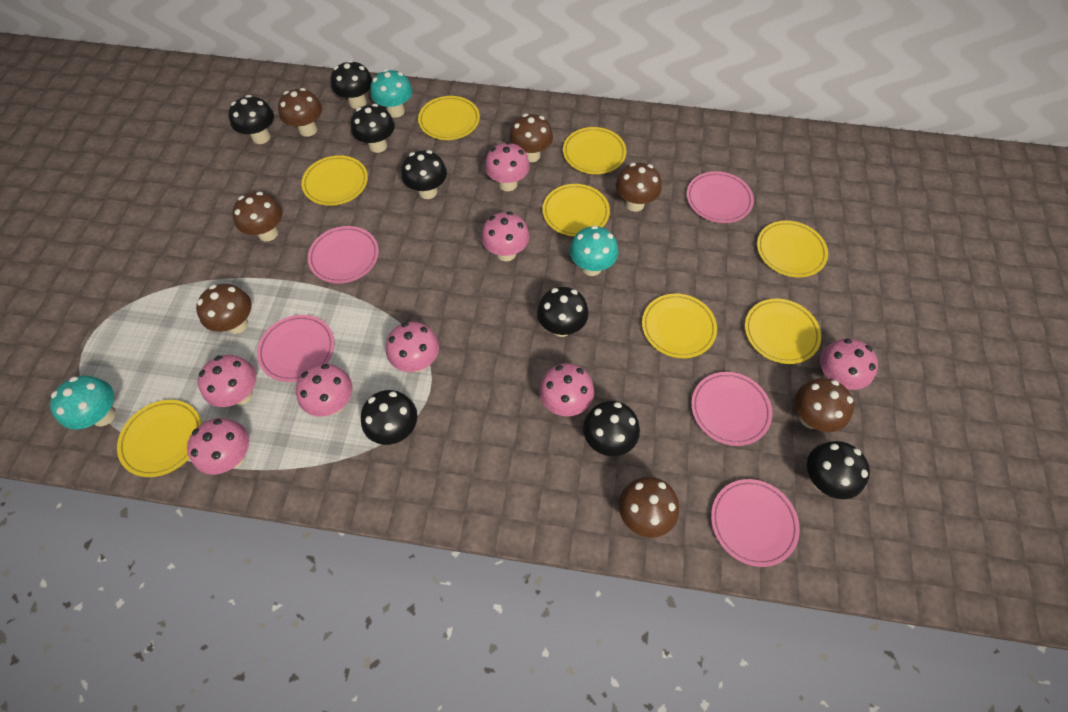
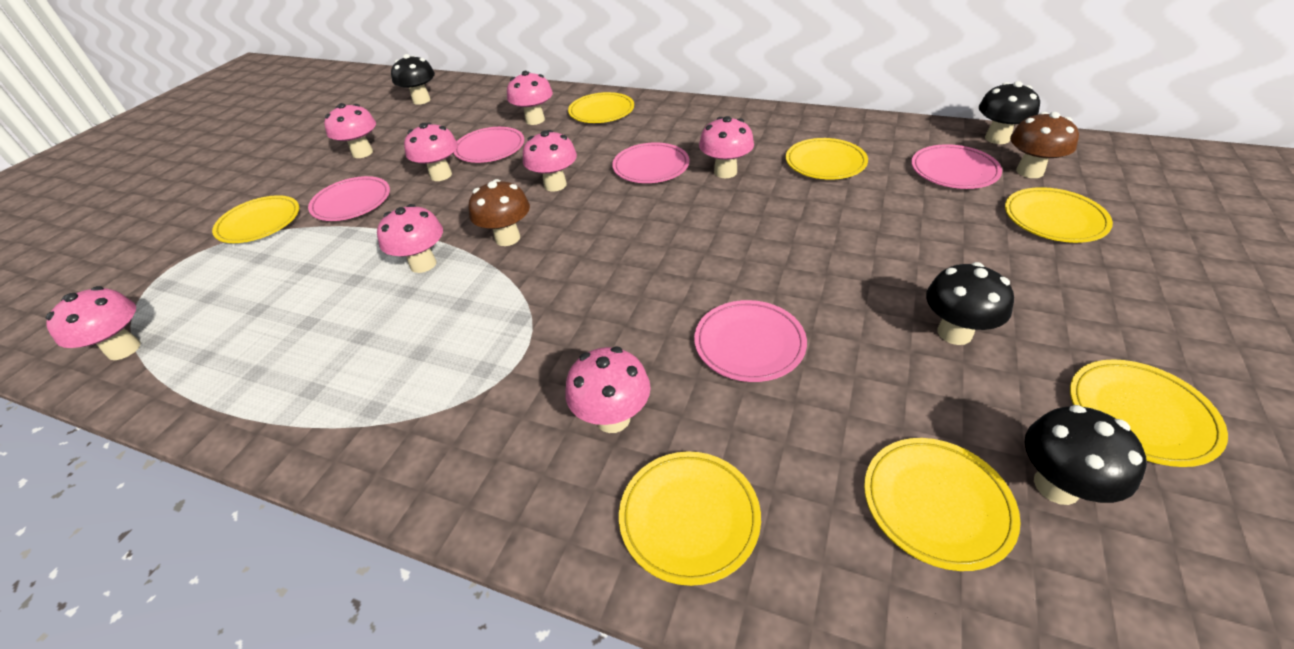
black mushroom: [228,95,274,144] [331,60,373,109] [351,104,395,153] [361,390,417,445] [401,150,447,199] [537,287,589,337] [583,401,640,456] [807,441,870,499] = 8 -> [391,54,435,105] [926,262,1014,345] [979,81,1040,144] [1025,405,1147,505] = 4
brown mushroom: [196,284,252,334] [232,192,282,241] [278,88,322,137] [509,114,553,162] [616,163,662,212] [619,477,679,538] [795,378,854,432] = 7 -> [469,179,530,246] [1010,112,1079,178] = 2
turquoise mushroom: [50,376,116,430] [370,69,413,118] [570,225,618,276] = 3 -> none = 0
yellow plate: [117,400,202,477] [301,155,368,206] [418,96,480,140] [542,184,610,237] [563,127,627,174] [642,293,717,358] [745,299,821,364] [757,221,828,277] = 8 -> [212,195,299,243] [568,92,634,123] [619,451,761,586] [786,138,868,180] [864,438,1021,571] [1005,187,1113,243] [1070,359,1228,467] = 7

